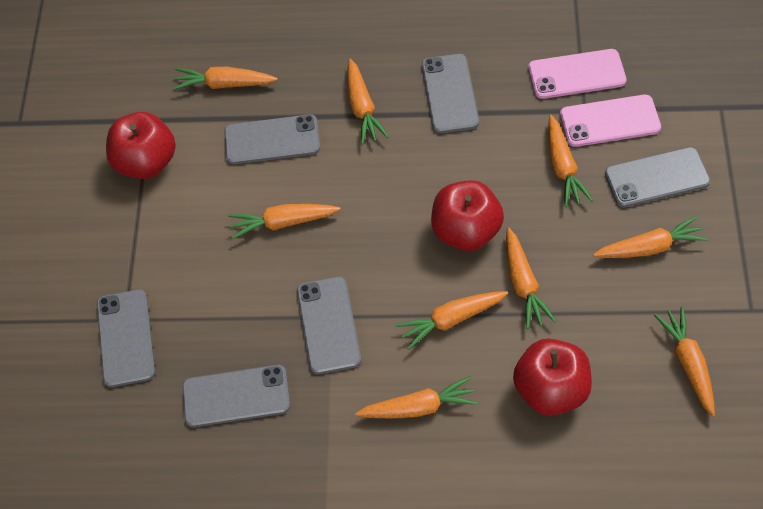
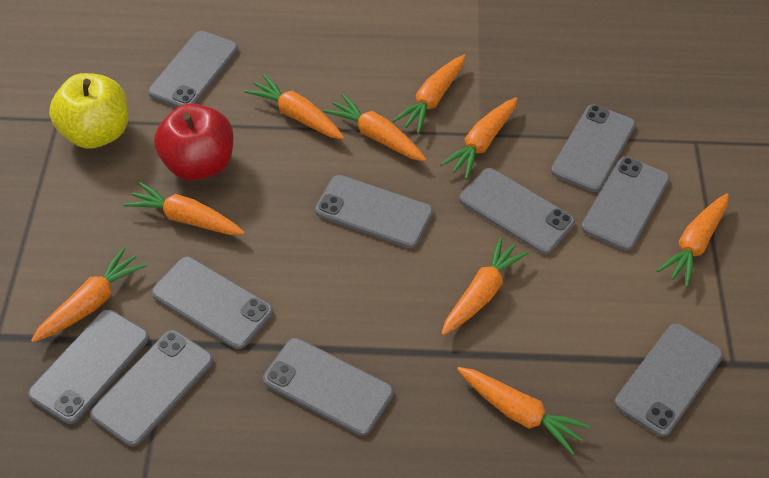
grey phone: [97,289,155,387] [182,365,290,427] [224,114,320,164] [297,276,361,374] [422,54,479,133] [605,147,710,207] = 6 -> [28,310,149,424] [91,330,213,446] [148,31,238,108] [152,257,273,349] [263,338,393,436] [315,175,433,248] [459,168,575,254] [551,105,636,192] [581,157,670,251] [614,323,723,437] = 10
pink phone: [528,49,627,99] [560,95,661,147] = 2 -> none = 0
red apple: [106,112,176,179] [431,180,504,251] [513,338,592,416] = 3 -> [154,103,234,180] = 1
yellow apple: none = 0 -> [49,73,129,149] = 1

